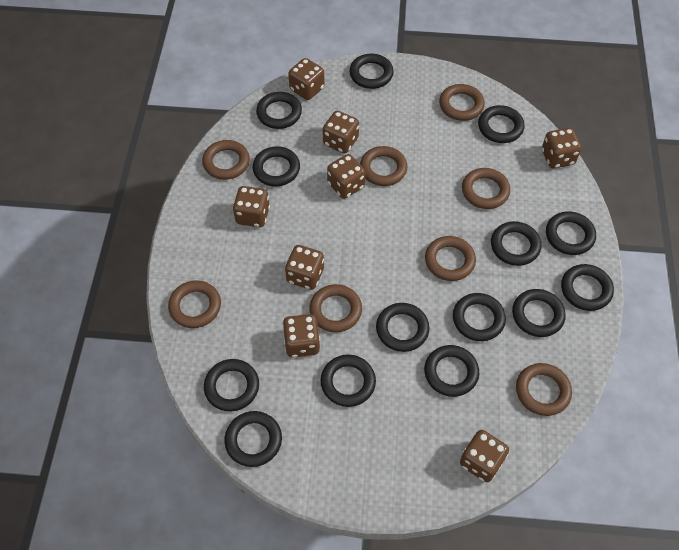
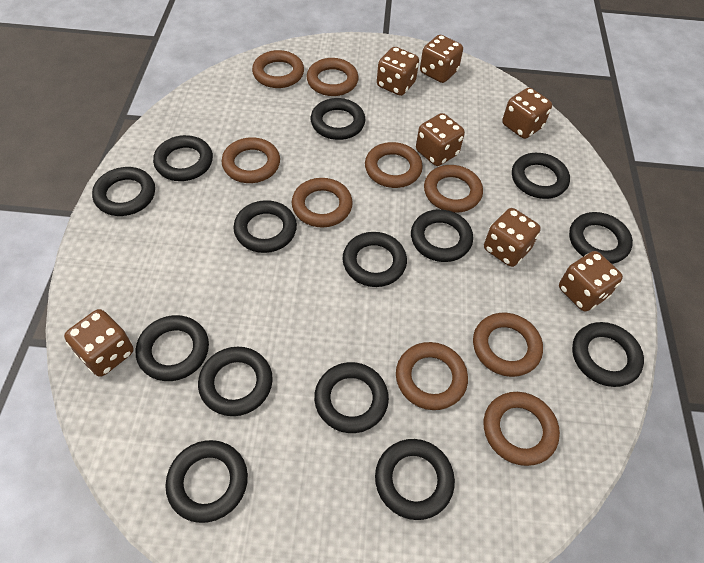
brown dice: [233,186,270,227] [283,314,320,358] [285,245,324,290] [288,58,325,100] [323,111,359,153] [327,154,366,199] [460,430,509,482] [542,128,582,168] = 8 -> [64,309,133,377] [377,47,419,96] [416,113,465,166] [420,35,463,83] [484,208,541,267] [502,88,552,139] [559,251,623,312] = 7
brown ring: [168,280,221,328] [202,140,250,180] [309,284,362,332] [360,146,407,186] [425,236,476,281] [439,84,485,121] [462,168,510,209] [516,363,572,416] = 8 -> [221,137,280,183] [252,50,304,88] [292,178,353,227] [306,58,359,96] [365,142,423,188] [396,342,468,410] [424,165,483,213] [473,313,543,377] [484,392,560,466] = 9

